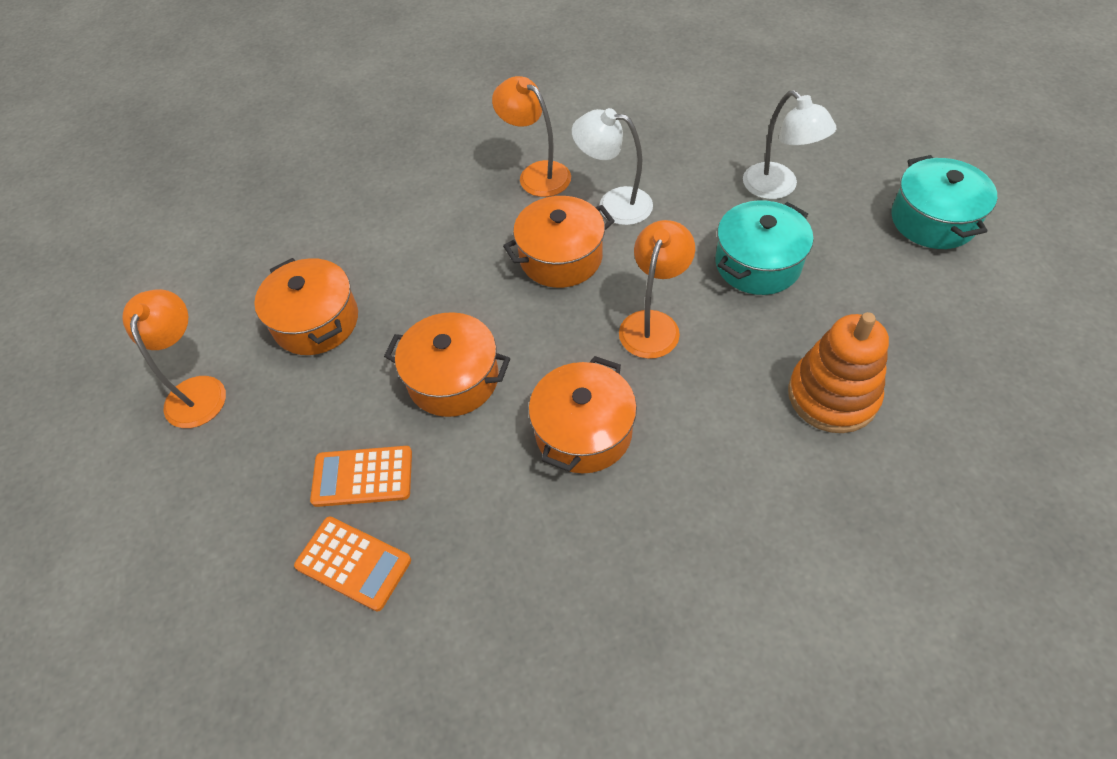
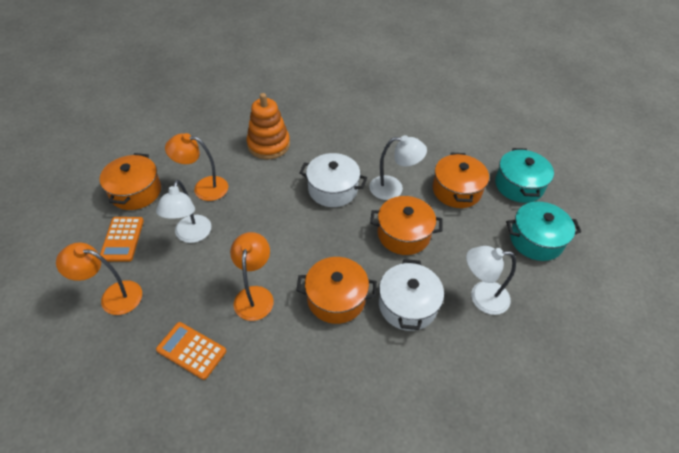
white lamp: [572,108,653,225] [743,90,836,199] = 2 -> [156,180,211,243] [369,135,427,200] [466,246,516,315] = 3
white pot: none = 0 -> [299,153,367,207] [379,259,444,331] = 2

